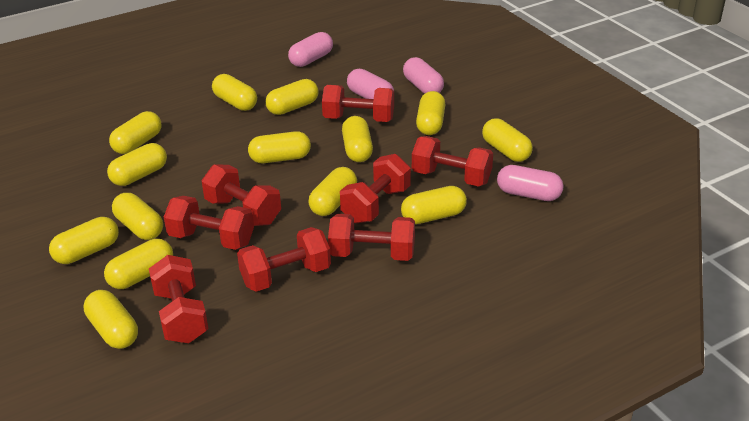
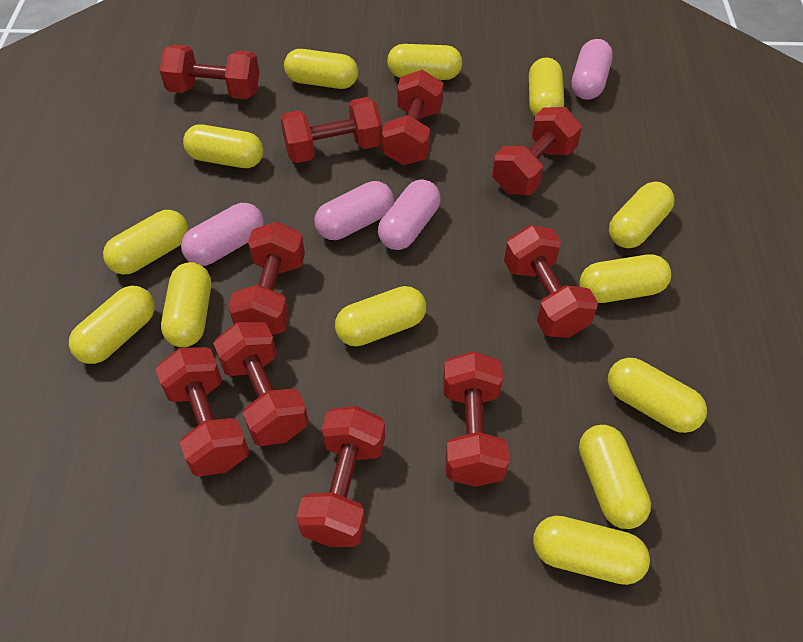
red dumbbell: [149,255,208,343] [164,196,254,250] [201,164,281,226] [237,227,331,292] [322,85,394,122] [328,214,415,261] [340,154,411,223] [412,136,493,187] = 8 -> [156,347,249,477] [160,45,259,99] [213,322,309,446] [228,222,305,335] [280,97,382,163] [296,406,385,547] [382,70,443,165] [443,351,509,487] [492,107,582,195] [504,225,598,338] = 10
yellow capsule: [49,217,119,264] [84,290,138,349] [104,239,173,289] [107,143,167,186] [109,111,162,154] [112,193,163,240] [212,74,257,111] [248,131,311,163] [265,79,319,115] [308,167,357,216] [342,116,373,162] [401,186,467,224] [416,91,445,135] [482,118,533,162] = 14 -> [69,286,155,364] [103,210,188,275] [161,262,211,347] [183,124,263,168] [284,49,358,89] [335,286,426,347] [387,44,462,80] [529,58,564,116] [533,516,650,585] [579,254,671,303] [579,425,651,529] [608,358,707,433] [609,182,675,248] = 13

